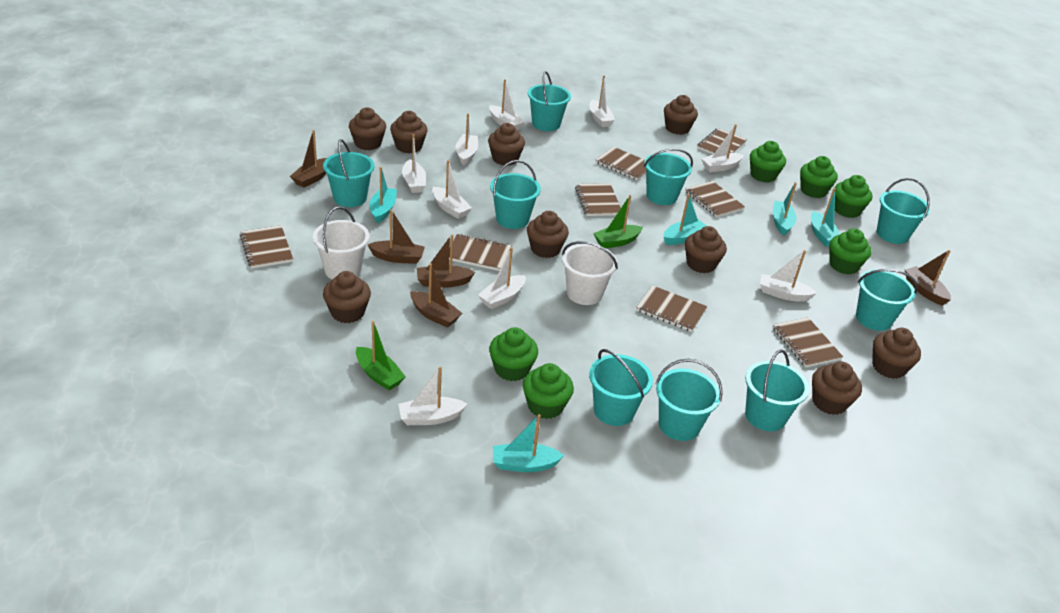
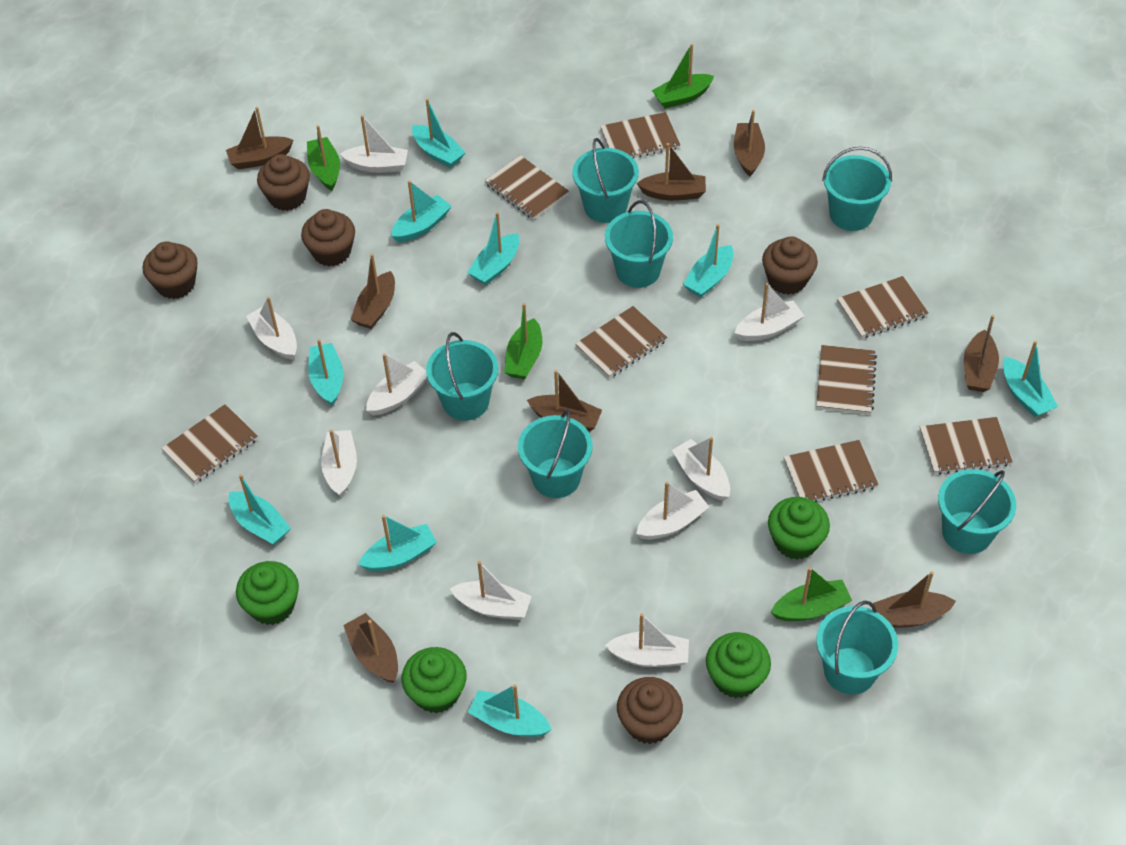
brown boat: [290,130,327,188] [368,209,425,264] [410,263,462,328] [417,234,475,288] [905,250,951,306] = 5 -> [226,107,293,170] [343,613,398,683] [351,254,395,329] [527,370,602,432] [637,143,706,201] [734,110,765,177] [873,571,956,628] [964,315,999,392] = 8
brown cupcake: [323,271,371,323] [349,107,386,150] [390,111,428,153] [488,123,525,166] [527,211,569,258] [664,95,698,135] [685,226,727,273] [812,362,862,415] [872,328,921,379] = 9 -> [143,242,198,299] [257,154,310,211] [301,209,355,267] [617,677,683,744] [762,236,818,295] = 5
green boat: [356,321,406,390] [593,195,643,248] = 2 -> [307,125,340,191] [504,303,542,380] [652,44,714,109] [771,567,852,621] = 4
green cupcake: [489,327,538,381] [523,363,574,419] [750,141,786,183] [800,156,838,198] [830,228,871,275] [834,175,872,218] = 6 -> [236,561,299,625] [401,647,466,713] [706,632,771,698] [768,497,830,560] = 4
turquoise boat: [370,167,397,223] [493,414,564,472] [663,194,707,245] [773,182,797,236] [811,188,840,246] = 5 -> [229,474,291,545] [308,339,343,406] [358,515,437,571] [391,181,451,242] [412,99,466,168] [467,212,519,285] [468,684,552,737] [683,224,734,297] [1003,341,1058,417] = 9
turquoise bucket: [323,139,374,207] [490,160,541,229] [528,71,571,131] [589,349,653,426] [644,148,693,205] [655,359,723,441] [745,349,809,431] [856,269,918,331] [877,178,930,244] = 9 -> [426,332,498,421] [518,409,593,498] [572,138,639,223] [605,200,673,288] [816,601,898,695] [822,147,892,231] [938,469,1016,554] = 7
white bucket: [313,206,369,279] [562,241,618,305] = 2 -> none = 0

